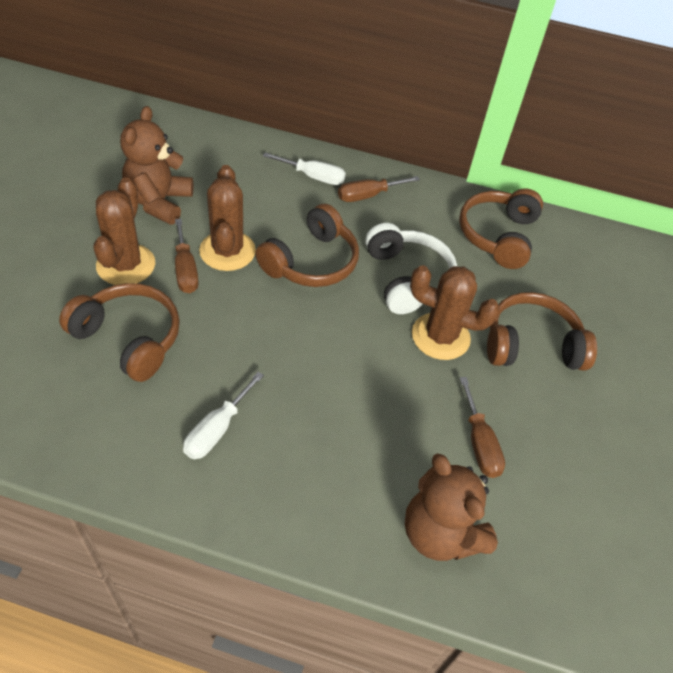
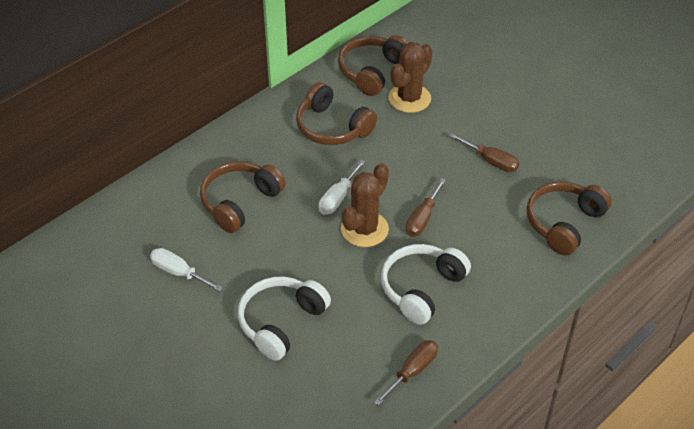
brown cactus: [93,177,155,285] [199,165,256,271] [410,265,500,360] = 3 -> [341,163,389,247] [388,42,433,113] = 2
brown teddy bear: [120,106,194,225] [405,453,498,561] = 2 -> none = 0
white headphones: [365,223,457,314] = 1 -> [238,277,331,361] [381,244,471,325] = 2

